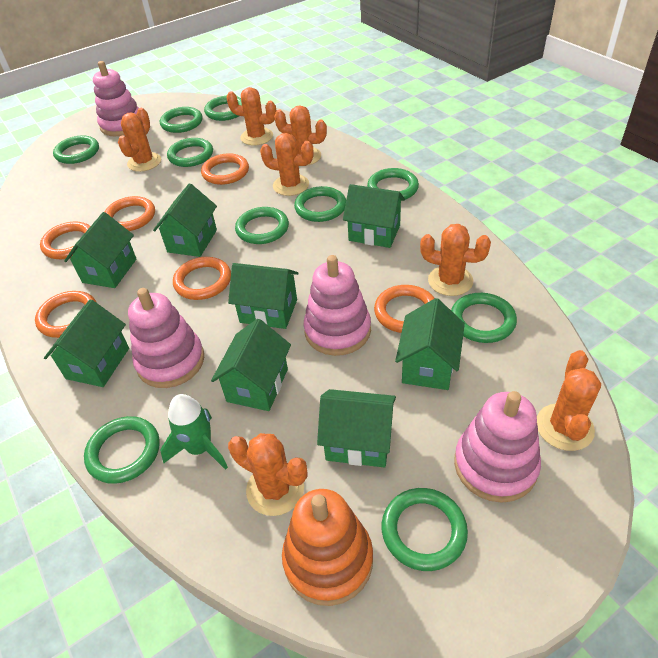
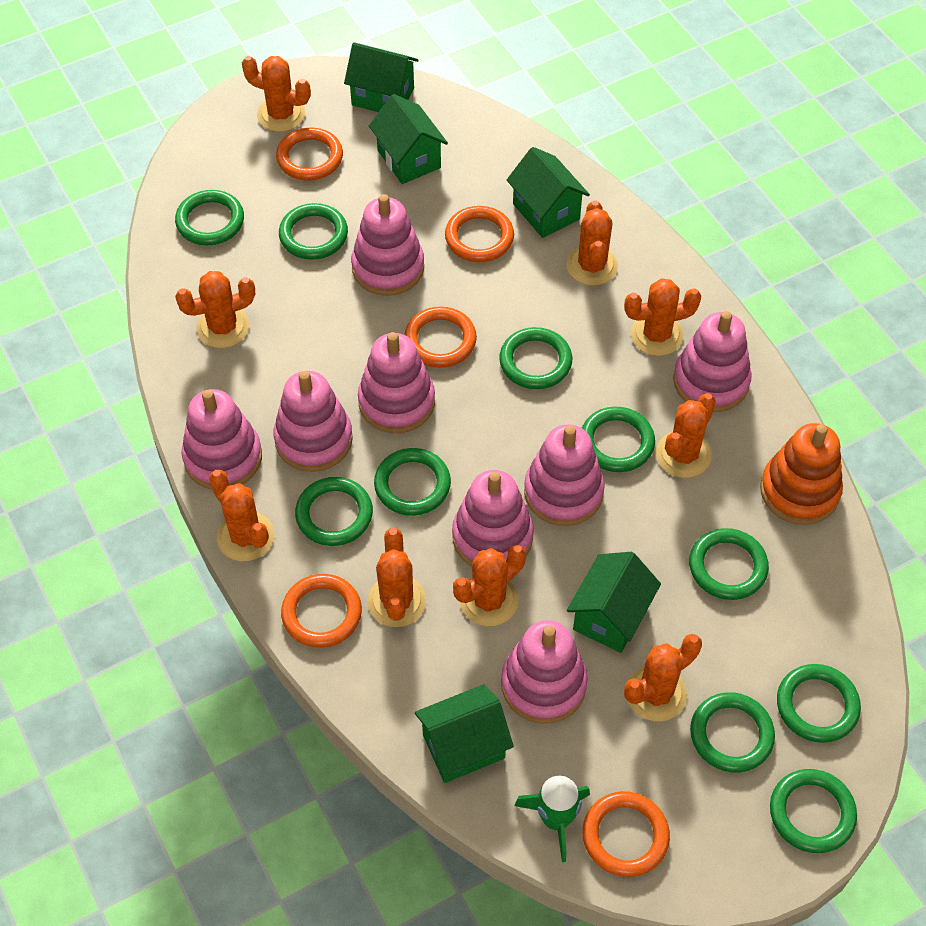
green house: [44,299,129,387] [64,212,137,288] [153,183,217,257] [211,319,291,411] [228,263,299,329] [317,389,396,467] [343,184,405,248] [395,298,465,390] = 8 -> [344,42,419,112] [369,94,448,184] [415,684,514,783] [507,147,590,238] [567,552,661,653] = 5
orange cactus: [118,108,161,172] [226,87,276,145] [228,433,307,516] [260,133,314,196] [274,105,327,166] [420,224,491,296] [537,350,601,451] = 7 -> [175,271,255,348] [209,470,275,561] [242,56,311,132] [367,528,426,627] [453,545,526,626] [566,200,618,286] [624,278,702,356] [624,634,702,721] [656,393,716,478] = 9
orange ring: [35,291,97,338] [40,222,90,259] [105,196,155,231] [173,257,231,300] [201,153,249,185] [374,285,435,333] = 6 -> [276,128,343,180] [281,574,362,648] [404,307,477,368] [445,206,514,262] [583,791,670,877] = 5
pink stacking toy: [93,61,139,136] [128,288,204,388] [304,255,371,356] [454,391,541,503] = 4 -> [182,389,262,490] [273,371,353,472] [351,194,424,296] [358,332,435,433] [452,470,534,566] [501,620,588,724] [524,424,605,526] [673,311,752,412] = 8

